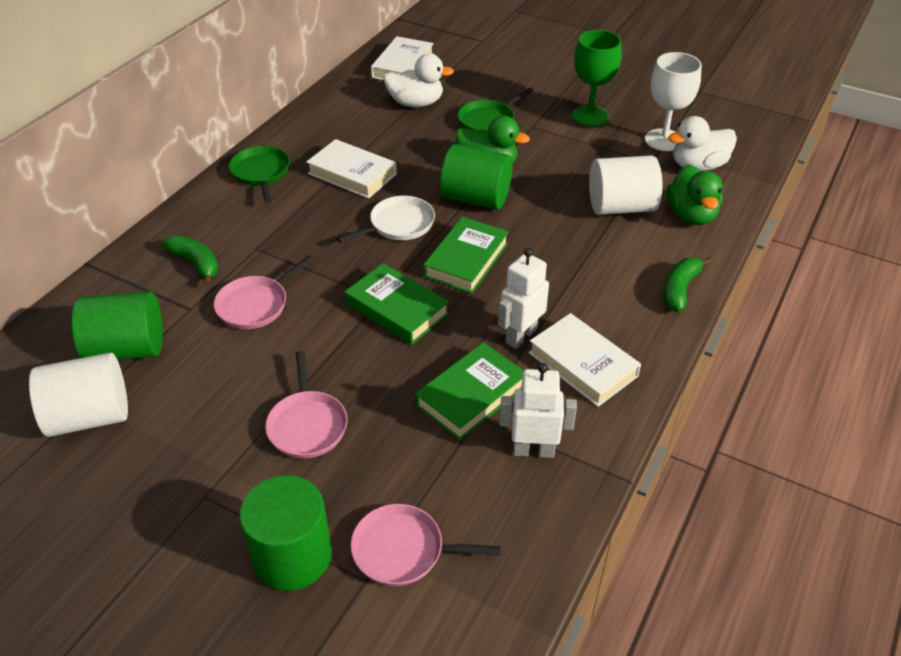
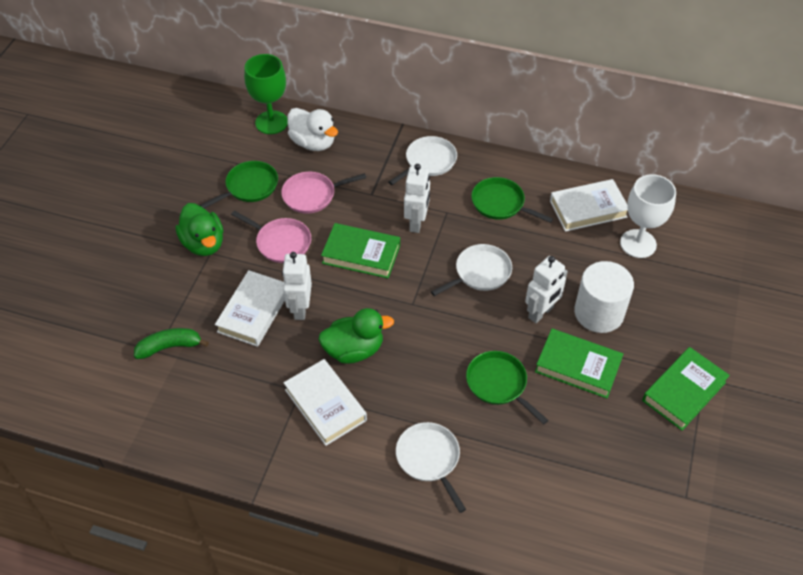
green banana: [162,235,219,285] [663,258,711,312] = 2 -> [134,328,209,359] = 1
green cylinder: [72,291,163,360] [239,475,332,591] [440,144,513,210] = 3 -> none = 0
green pan: [229,146,290,203] [458,88,533,130] = 2 -> [200,161,278,209] [466,351,548,424] [471,177,553,223] = 3
pink pan: [214,255,314,329] [265,351,347,458] [351,504,501,586] = 3 -> [231,211,311,263] [281,172,366,214] = 2
white cylinder: [29,352,128,437] [589,155,663,215] = 2 -> [574,261,634,333] = 1
white duck: [383,54,454,107] [668,116,737,171] = 2 -> [287,108,338,151] = 1
white pan: [337,196,435,243] = 1 -> [388,136,457,185] [396,422,466,513] [431,244,512,296] = 3
white robot: [498,248,549,349] [499,363,577,458] = 2 -> [282,252,312,320] [404,164,430,233] [525,256,568,323] = 3

